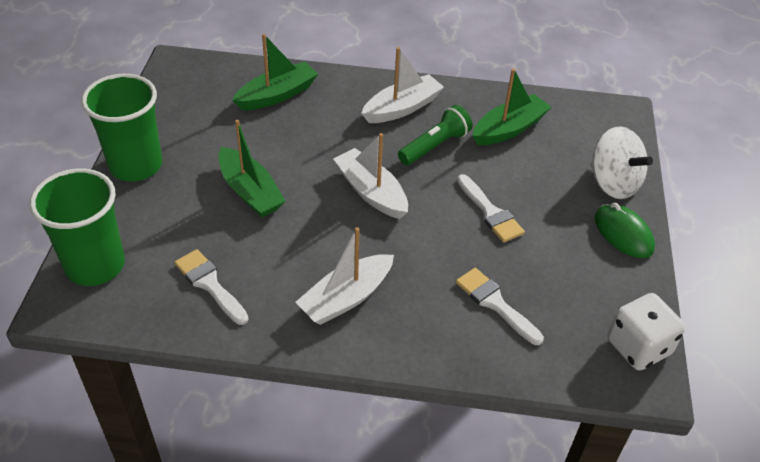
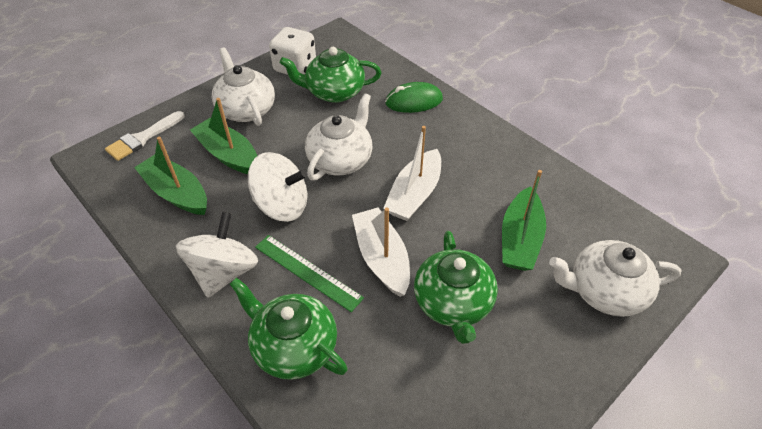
green cup: [30,169,125,286] [81,74,162,181] = 2 -> none = 0
green flashlight: [398,105,472,165] = 1 -> none = 0
green ruler: none = 0 -> [255,235,364,312] = 1
green teapot: none = 0 -> [230,277,348,380] [280,47,381,103] [414,231,498,344] = 3
white boat: [295,227,394,325] [333,133,408,219] [361,47,444,123] = 3 -> [352,207,410,297] [383,126,441,221] = 2
white brush: [174,249,248,325] [456,268,544,345] [457,174,525,243] = 3 -> [105,111,185,161] = 1
white spinning top: [591,126,653,199] = 1 -> [176,212,258,298] [247,152,308,222] = 2
white teapot: none = 0 -> [212,47,275,126] [305,93,372,181] [549,240,682,317] = 3

